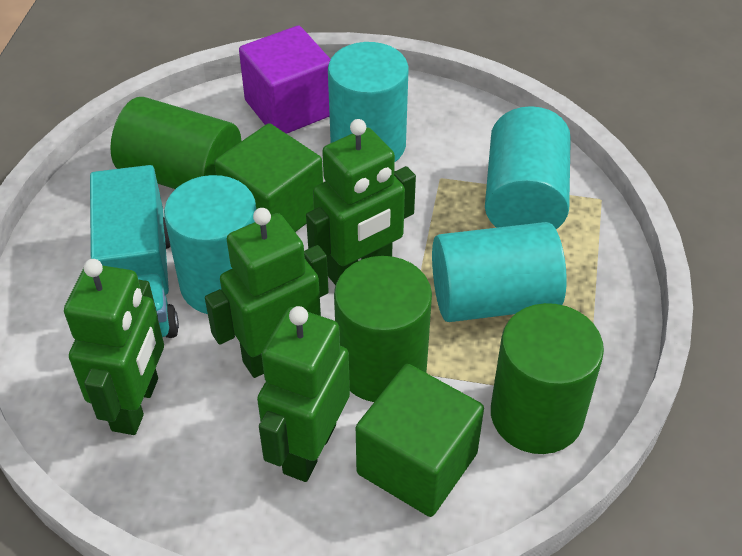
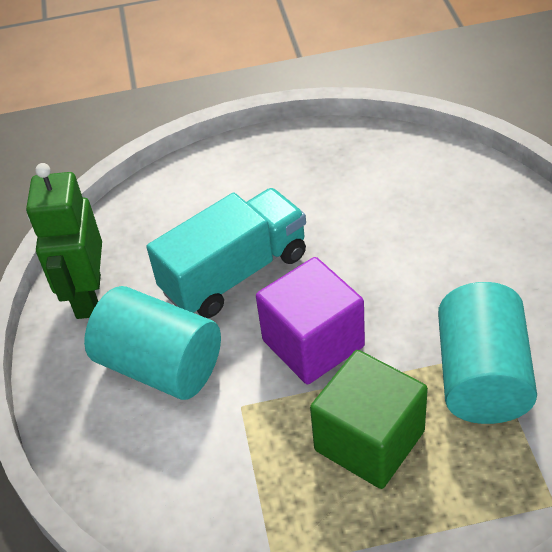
green cube: [214,123,323,232] [356,364,484,517] = 2 -> [310,350,428,489] = 1
green cylinder: [110,97,241,189] [334,256,432,402] [491,303,604,454] = 3 -> none = 0
green robot: [64,259,164,435] [205,208,329,378] [257,306,350,482] [306,119,416,285] = 4 -> [26,163,102,319] = 1
turquoise cylinder: [164,175,256,314] [328,42,409,162] [432,222,567,322] [485,106,571,229] = 4 -> [84,286,221,400] [438,282,537,424] = 2

